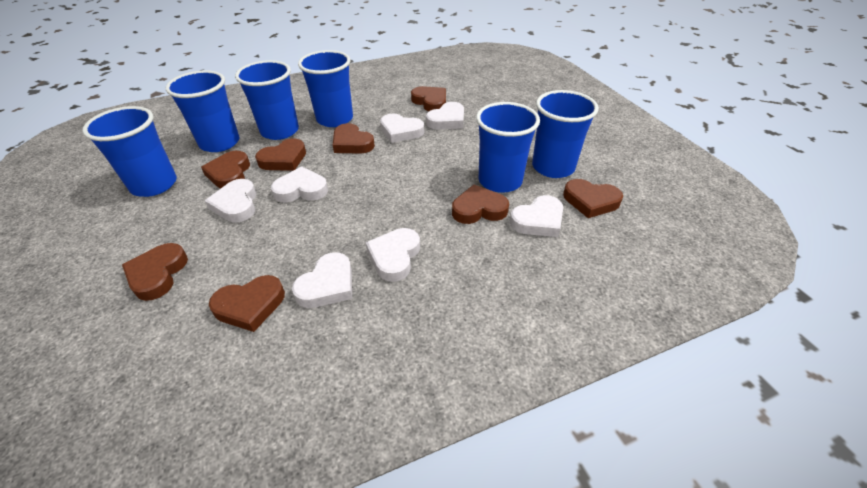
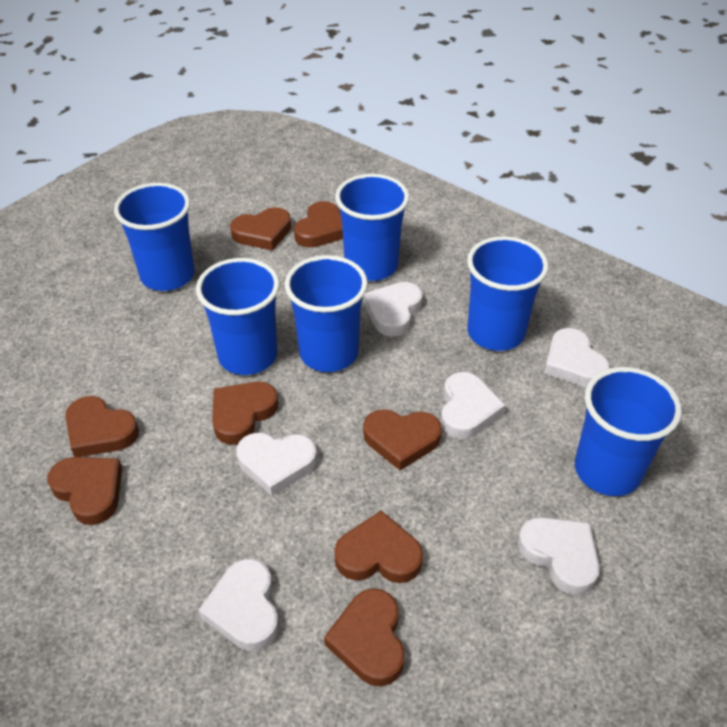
white heart: [205,179,257,222] [271,166,328,203] [292,252,352,308] [366,228,420,282] [380,113,424,143] [426,102,464,129] [510,195,563,237] = 7 -> [199,559,279,651] [236,432,317,496] [364,282,423,337] [441,372,506,439] [518,517,600,595] [544,328,610,387] = 6

